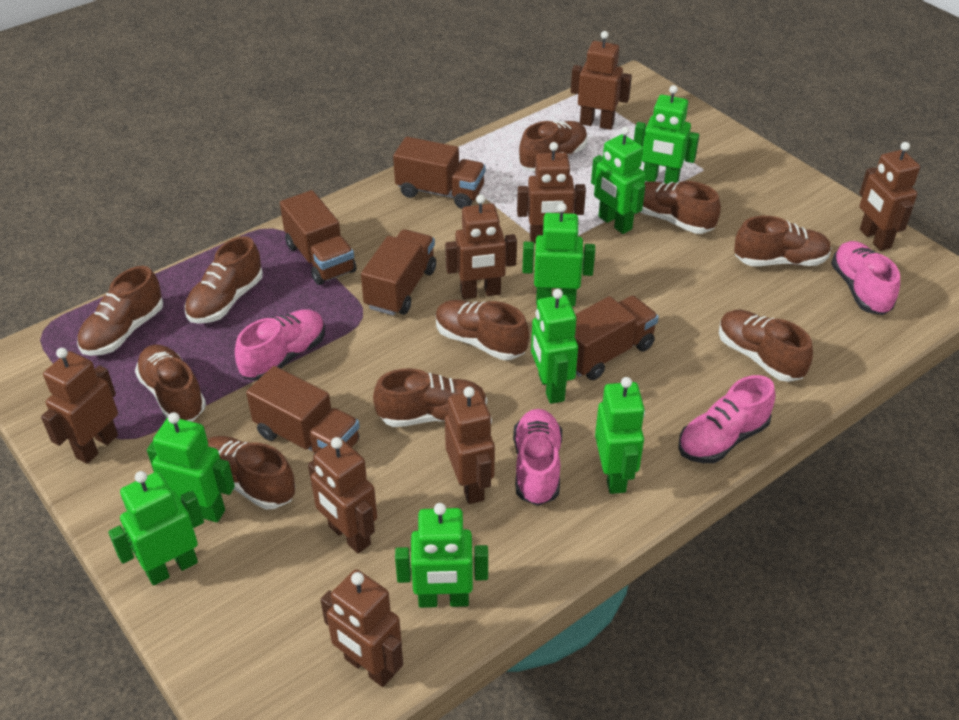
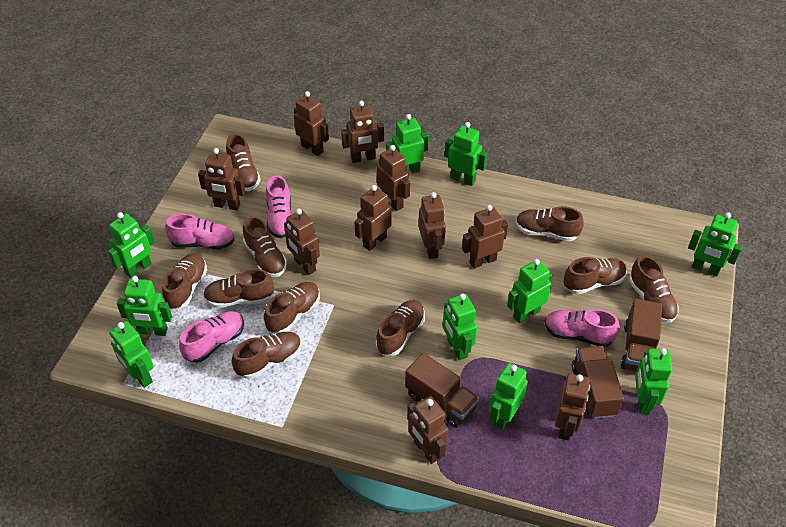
brown robot: [41,348,118,464] [308,437,377,554] [320,569,403,687] [445,194,517,299] [445,387,495,504] [517,142,586,244] [571,31,632,130] [859,142,920,251] = 8 -> [198,148,245,210] [284,209,320,275] [294,91,329,156] [341,101,384,163] [354,185,392,251] [377,145,410,211] [407,396,449,464] [419,192,446,259] [462,205,508,269] [555,373,590,440] = 10
brown truck: [246,366,360,460] [280,190,356,285] [361,229,436,316] [393,137,486,209] [574,296,659,380] = 5 -> [405,353,479,428] [572,346,624,419] [620,299,662,371] = 3
green robot: [108,471,204,586] [147,412,235,522] [395,503,488,608] [522,203,595,306] [531,289,578,404] [591,127,646,234] [595,377,645,494] [634,85,699,184] = 8 -> [108,212,155,278] [109,321,154,388] [117,276,172,336] [386,114,429,173] [443,294,477,360] [445,122,488,186] [489,363,528,430] [507,259,552,323] [635,348,672,414] [688,212,742,277] = 10

